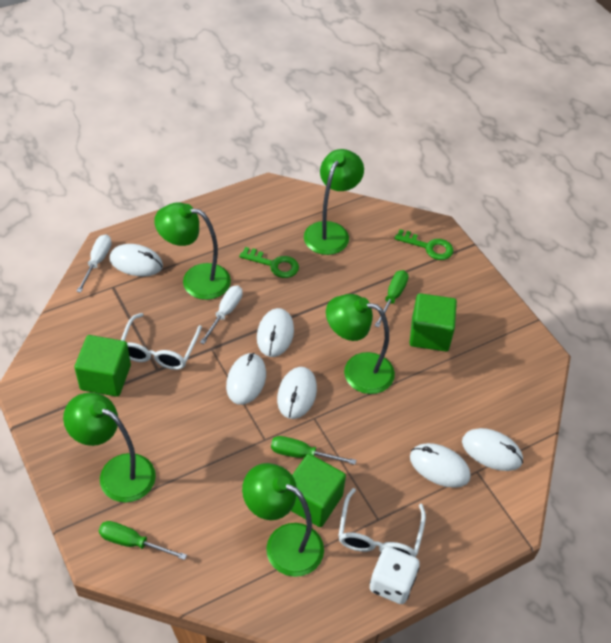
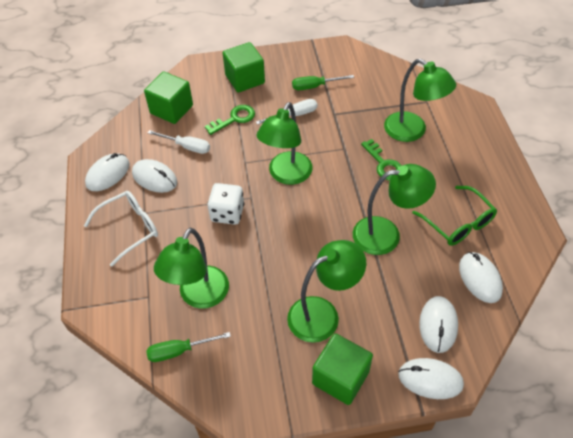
green glasses: none = 0 -> [412,186,497,246] = 1
green screwdriver: [99,521,187,560] [271,436,356,465] [375,270,408,328] = 3 -> [146,332,231,362] [292,75,354,90] = 2
white glasses: [121,313,202,370] [338,488,426,557] = 2 -> [84,191,158,267] = 1
white mouse: [109,244,163,276] [226,353,266,405] [257,308,294,357] [277,367,317,419] [410,443,471,488] [462,428,523,471] = 6 -> [85,153,130,191] [132,159,177,193] [398,358,464,399] [419,296,458,353] [459,252,503,303] = 5

